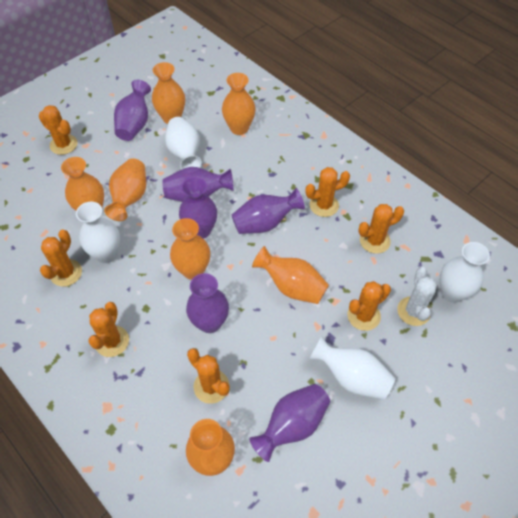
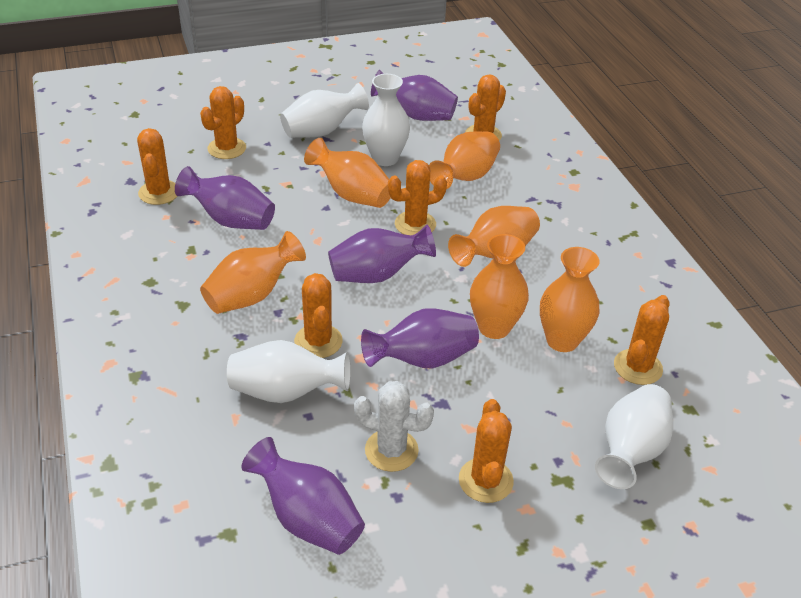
orange vase: [61,157,104,211] [104,158,146,221] [152,62,185,124] [170,218,210,280] [186,419,235,476] [222,73,256,135] [252,246,329,304] = 7 -> [200,231,306,314] [304,138,391,208] [429,131,500,189] [448,206,540,267] [470,234,529,339] [540,247,600,352] = 6
purple vase: [114,80,151,141] [162,167,234,202] [179,177,217,239] [186,273,229,333] [232,188,305,234] [249,384,330,462] = 6 -> [175,166,275,230] [241,437,365,555] [328,224,436,283] [361,308,479,369] [371,70,458,121] = 5

